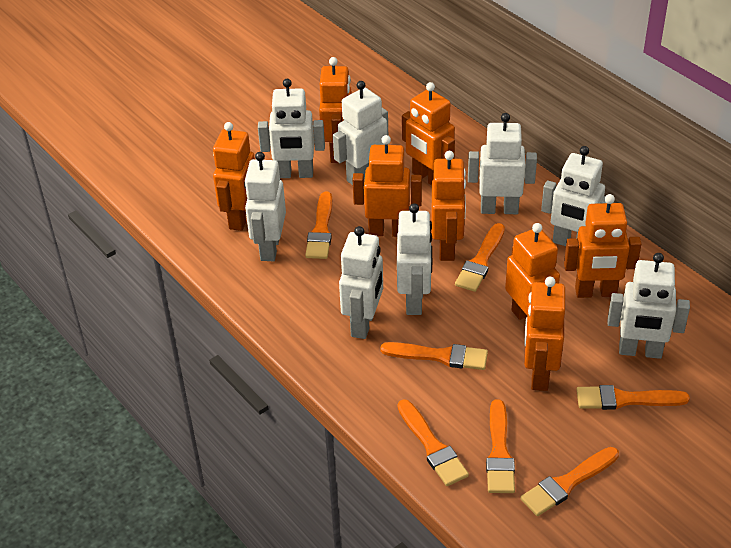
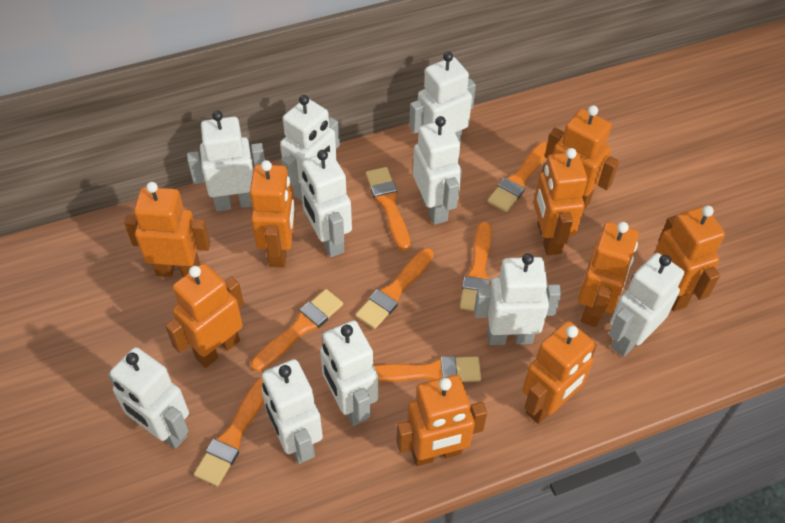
orange robot: [213,122,255,231] [319,57,351,163] [353,135,422,237] [402,82,455,185] [432,151,466,261] [505,223,560,322] [524,277,565,391] [564,194,642,298] = 8 -> [124,182,211,277] [165,263,244,368] [250,160,296,268] [396,375,487,466] [522,321,597,424] [533,148,587,255] [545,105,619,211] [578,222,639,327] [654,206,725,311] = 9
white robot: [244,152,286,261] [258,79,325,178] [333,81,388,185] [339,226,383,339] [397,203,432,315] [468,113,537,214] [541,146,606,246] [608,253,690,359] = 8 -> [108,347,189,449] [187,111,265,211] [261,359,323,464] [280,95,340,202] [300,150,352,257] [320,320,378,426] [409,52,476,143] [413,116,462,225] [474,253,561,345] [609,253,684,357] = 10

